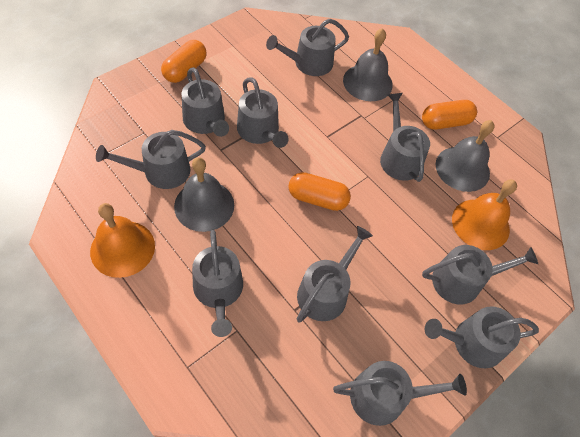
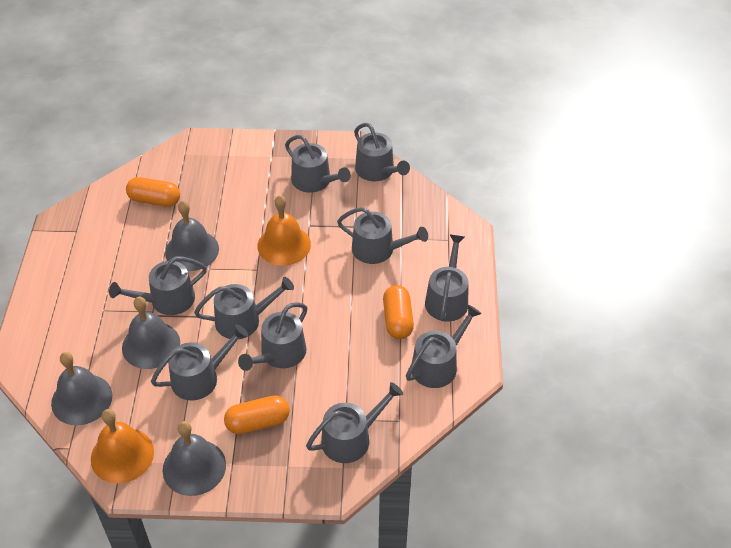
grey bell: [174,157,234,232] [343,28,393,101] [436,120,495,192] = 3 -> [51,352,112,425] [122,297,180,369] [163,421,226,496] [165,201,219,271] = 4

